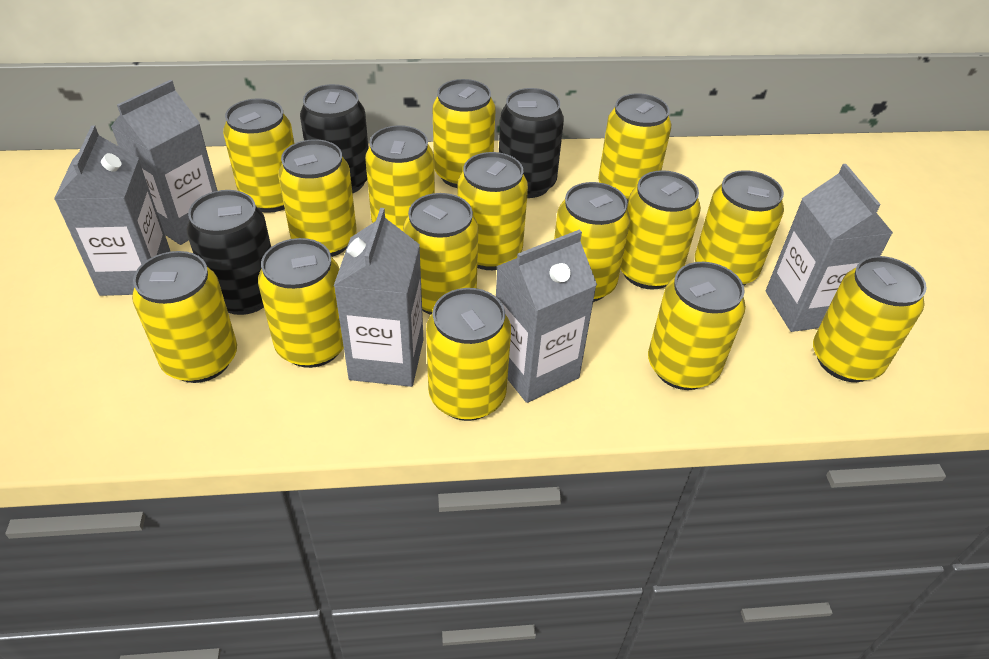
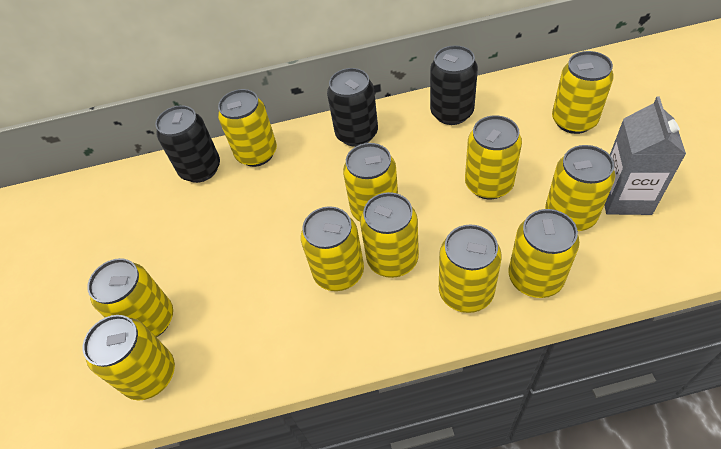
grey carton: [54,125,171,296] [111,80,217,245] [334,208,424,387] [496,229,597,403] [766,164,893,332] = 5 -> [604,97,686,215] = 1
yellow can: [132,251,237,383] [223,98,294,213] [258,238,344,368] [278,139,357,257] [365,125,435,231] [403,193,478,315] [426,288,511,421] [433,79,496,188] [457,152,528,270] [554,182,631,302] [598,93,671,203] [620,170,701,290] [648,262,746,390] [695,170,784,285] [813,256,927,382] = 15 -> [83,315,175,401] [87,258,173,337] [218,89,277,167] [301,206,364,291] [343,143,398,222] [360,192,419,278] [439,225,502,313] [465,115,522,200] [508,209,580,298] [545,145,615,231] [552,51,614,134] = 11

